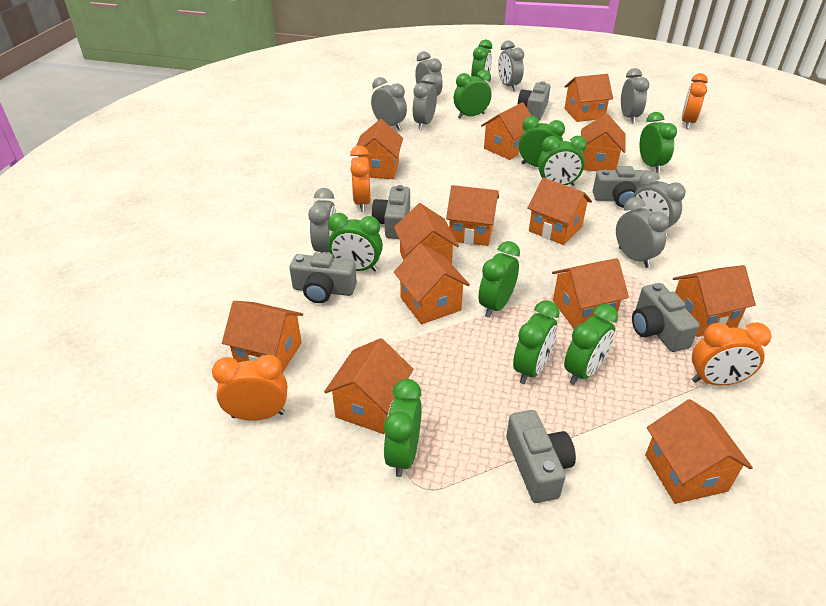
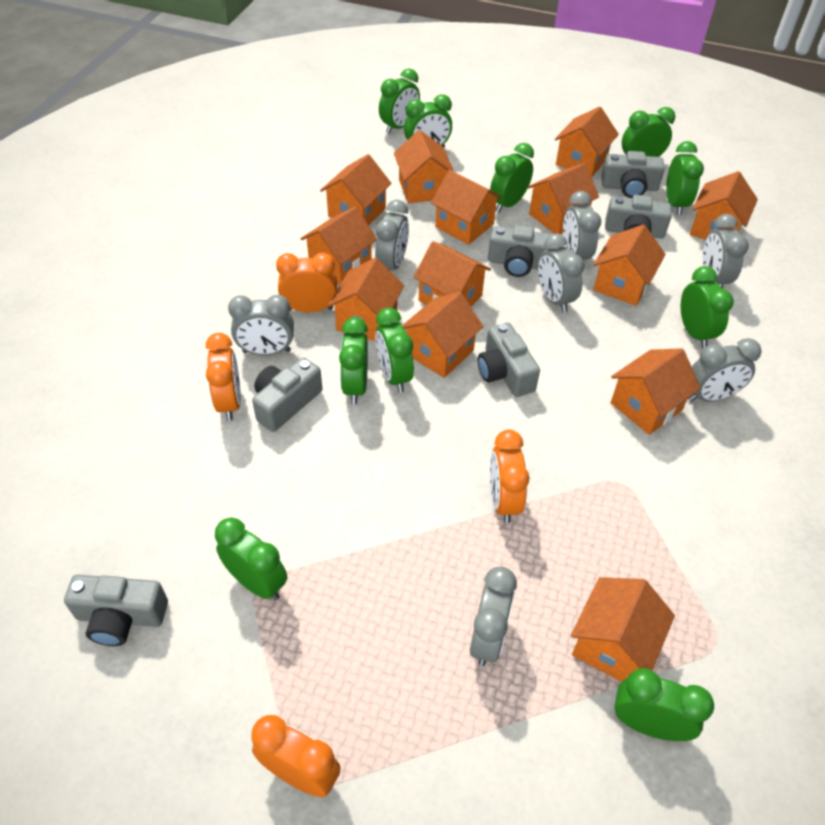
grey clock: [308,188,336,253] [371,77,407,130] [412,74,437,130] [415,51,443,96] [498,40,524,91] [616,197,669,268] [621,68,649,123] [633,171,686,236] = 8 -> [228,295,294,355] [375,200,409,270] [470,567,517,666] [538,234,585,313] [563,191,601,261] [688,338,762,402] [703,214,749,289] = 7

